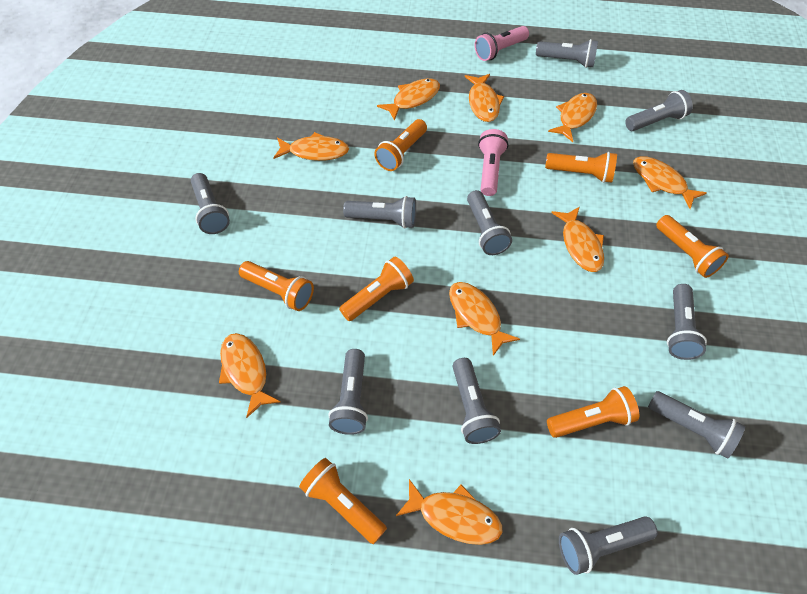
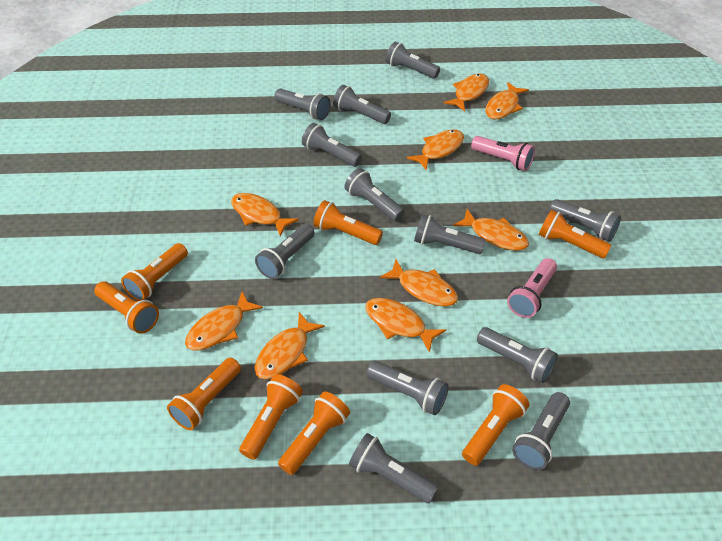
grey flashlight: [191,173,230,234] [328,349,368,435] [343,196,416,229] [453,358,501,444] [467,190,512,255] [536,39,598,68] [559,516,658,575] [625,90,693,131] [648,391,745,458] [667,284,707,360] = 10 -> [255,224,314,279] [274,89,330,120] [302,123,362,167] [333,85,391,124] [345,168,405,221] [349,433,438,503] [367,361,449,415] [386,42,440,79] [414,214,486,254] [477,327,558,383] [512,392,570,470] [549,199,621,242] = 12
orange flashlight: [239,261,314,311] [299,458,387,544] [339,257,414,321] [374,119,427,171] [545,152,617,183] [547,386,639,438] [656,215,729,278] = 7 -> [94,281,159,334] [121,243,188,301] [167,358,241,430] [239,374,303,460] [278,391,350,475] [313,200,383,245] [462,384,529,466] [539,210,612,258] = 8

